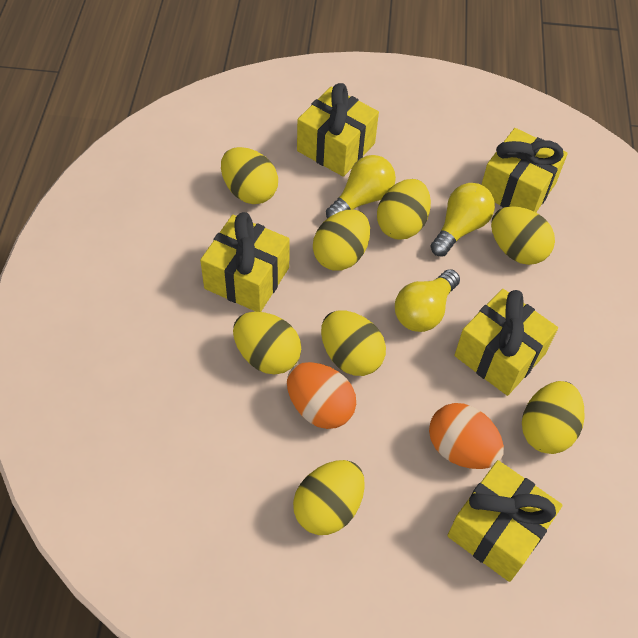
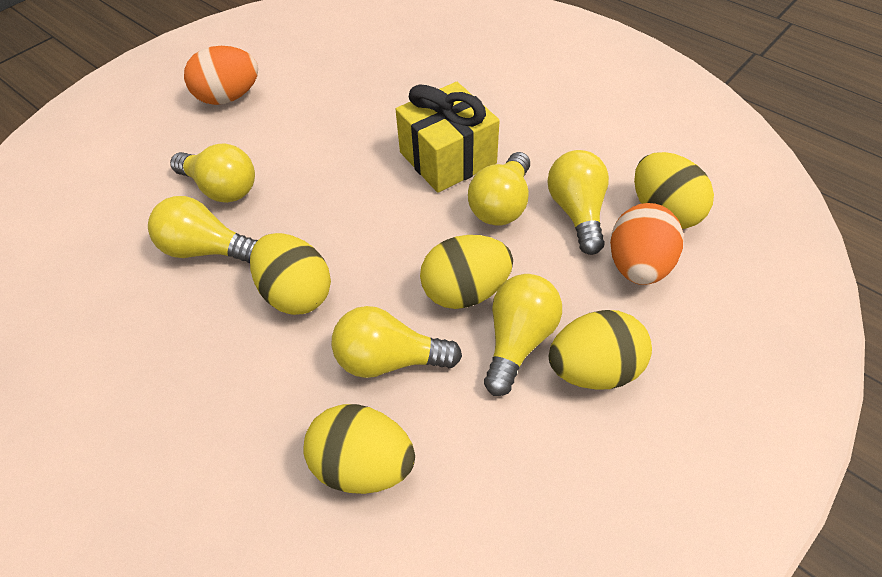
yellow egg: [221,147,278,204] [233,312,301,374] [293,460,365,535] [313,210,370,271] [321,310,386,376] [377,179,431,240] [491,206,555,265] [522,381,585,454] = 8 -> [250,233,331,315] [303,404,415,494] [420,235,513,309] [549,310,652,390] [634,152,714,229] = 5
yellow gift: [200,212,290,312] [297,83,379,177] [447,460,563,582] [454,289,558,396] [481,128,568,212] = 5 -> [396,82,500,193] = 1
yellow light bulb: [326,155,396,219] [395,269,460,332] [430,183,495,256] = 3 -> [148,196,258,263] [170,143,255,203] [332,306,462,378] [468,152,530,226] [484,274,562,396] [548,150,609,255] = 6

